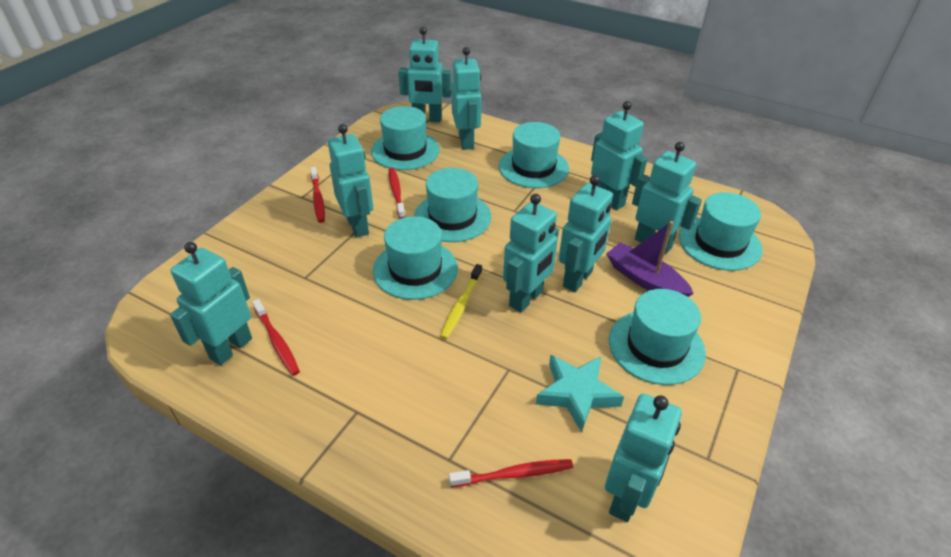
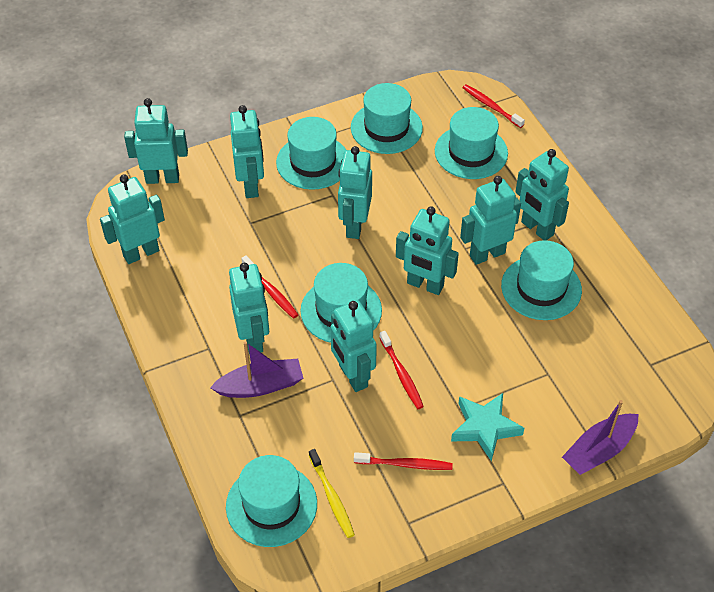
purple boat: [606,221,694,297] = 1 -> [210,342,303,398] [562,400,639,475] = 2

